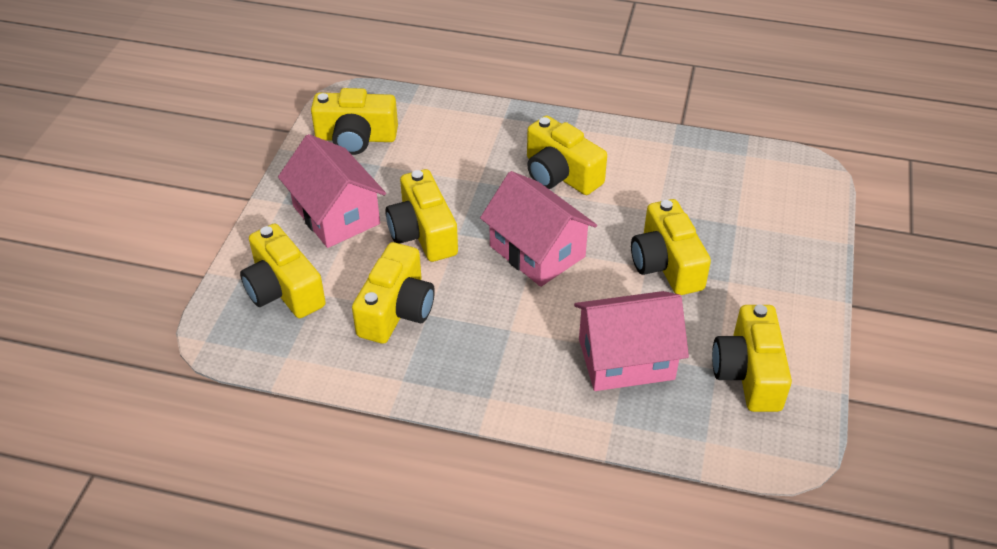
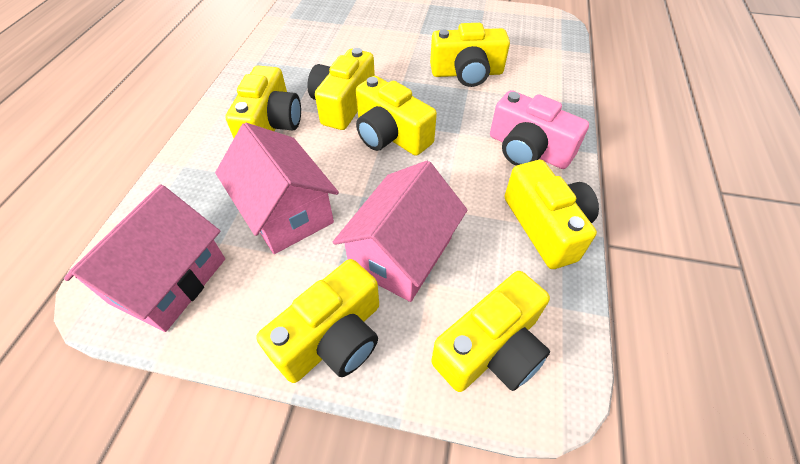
pink camera: none = 0 -> [490,90,589,169] = 1

